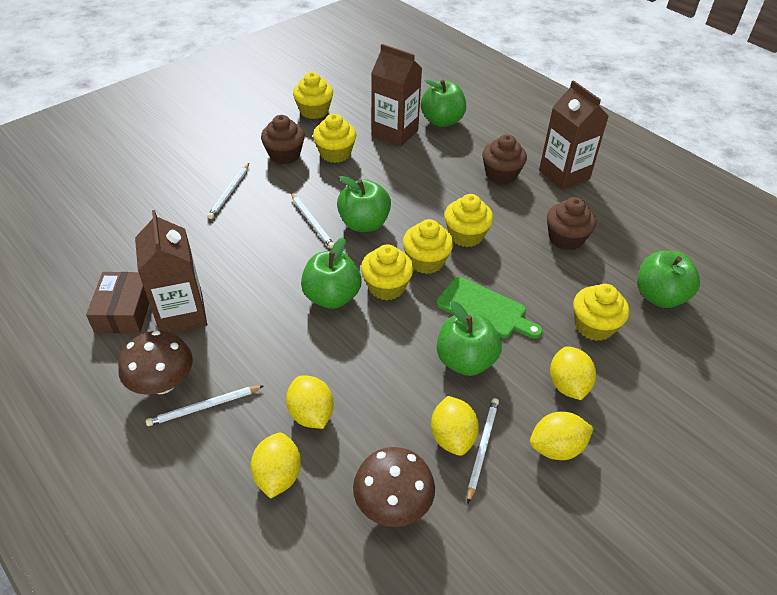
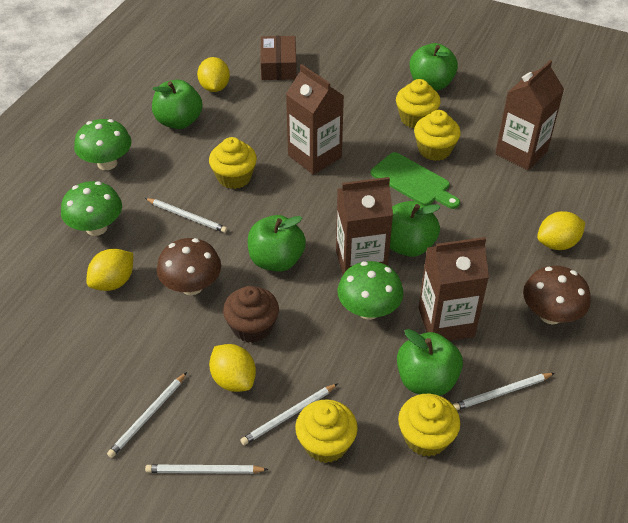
brown carton: [135,210,207,333] [371,44,422,147] [539,80,609,190] = 3 -> [286,64,344,175] [336,177,393,275] [419,237,489,341] [495,60,564,170] = 4
brown cupcake: [261,115,305,164] [482,134,527,184] [547,197,596,250] = 3 -> [223,286,279,343] = 1
green mushroom: none = 0 -> [61,181,122,236] [74,119,131,170] [338,261,403,320] = 3
white pencil: [146,386,263,426] [207,163,249,219] [291,193,334,249] [467,398,499,503] = 4 -> [107,372,187,458] [145,198,227,233] [145,465,269,474] [241,384,338,445] [453,373,555,410] = 5
yellow cupcake: [293,72,333,119] [313,114,356,163] [361,244,414,300] [403,219,453,274] [444,194,493,247] [573,284,629,341] = 6 -> [209,137,257,189] [295,399,358,463] [396,79,441,129] [398,394,460,457] [414,110,461,161] = 5
yellow lemon: [251,433,301,499] [286,376,334,429] [431,396,479,456] [530,412,594,460] [550,346,596,400] = 5 -> [87,249,133,291] [197,57,230,92] [209,344,256,392] [537,211,585,250] = 4

